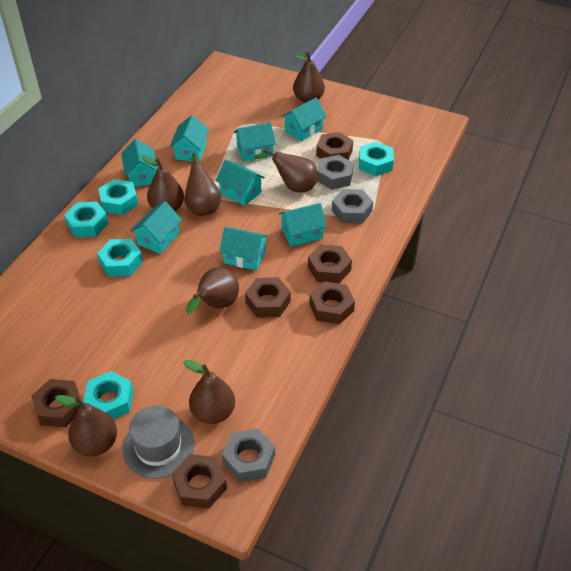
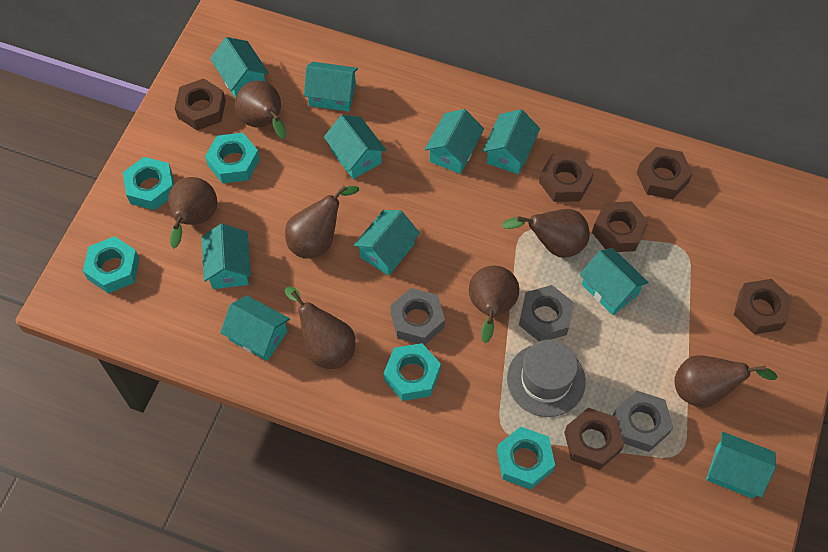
turquoise house: [121,139,158,187] [131,201,182,254] [170,115,209,162] [215,159,265,206] [219,227,268,270] [234,122,276,162] [278,203,327,247] [281,98,327,141] = 8 -> [202,224,251,289] [210,37,269,99] [220,295,290,361] [304,62,358,112] [324,115,386,179] [354,210,420,276] [425,109,484,174] [483,109,540,174] [580,248,649,315] [706,432,776,499] = 10

